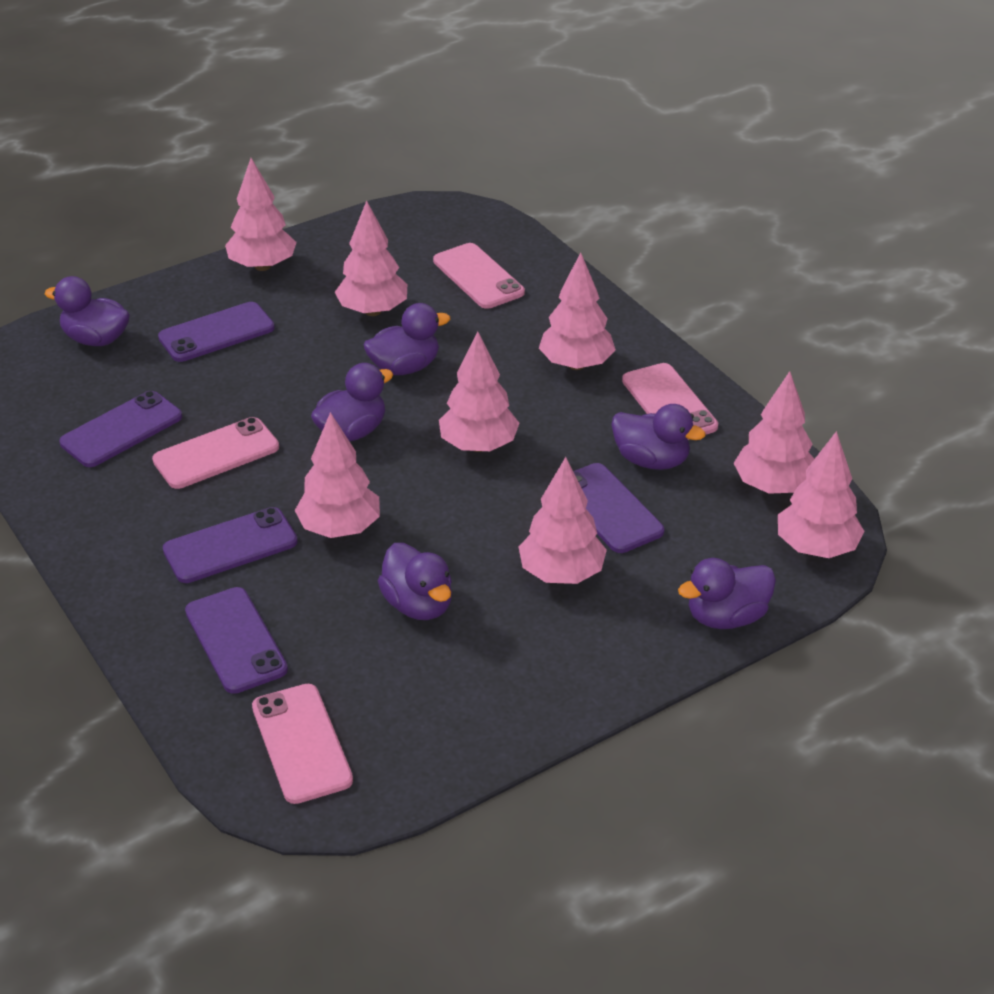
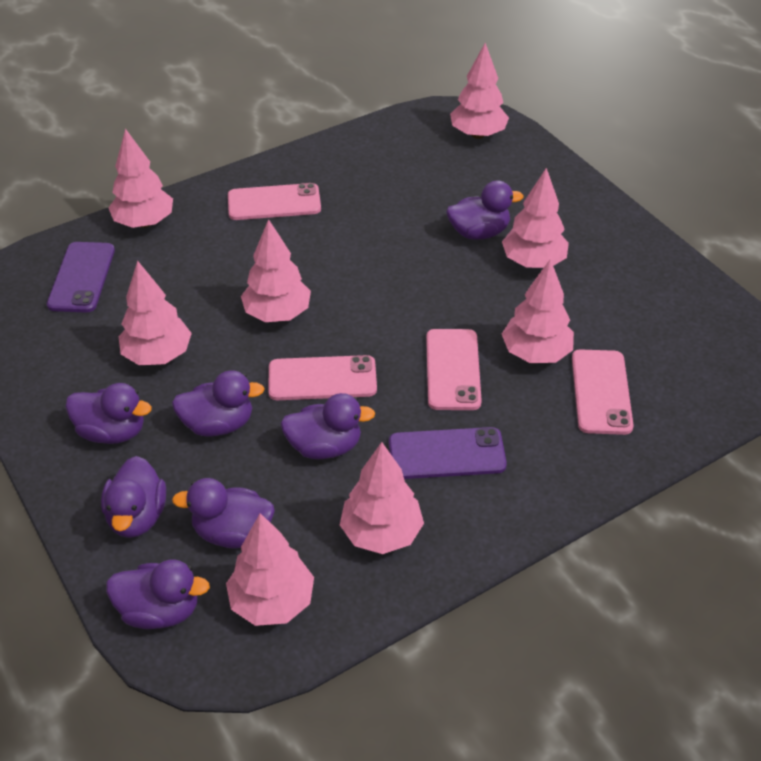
purple duck: [45,276,130,346] [311,363,393,441] [364,303,450,375] [378,543,452,620] [611,404,706,470] [678,558,776,629] = 6 -> [65,383,152,444] [101,456,166,538] [106,559,210,629] [172,370,264,437] [172,478,275,548] [280,393,375,459] [446,180,524,240] = 7
purple phone: [59,391,182,467] [158,302,275,362] [163,507,298,583] [185,587,288,694] [573,463,664,553] = 5 -> [47,242,115,313] [389,427,507,479] = 2

